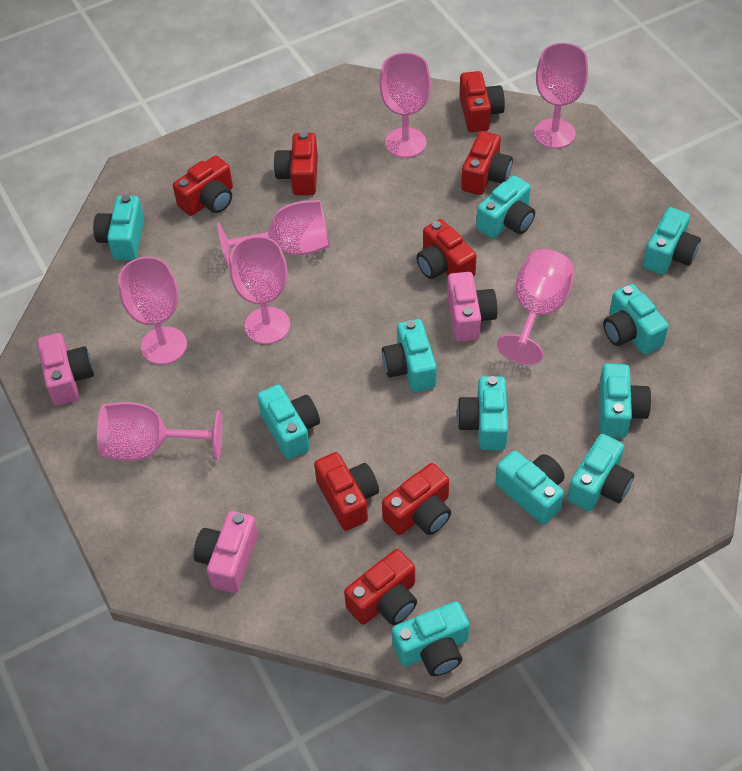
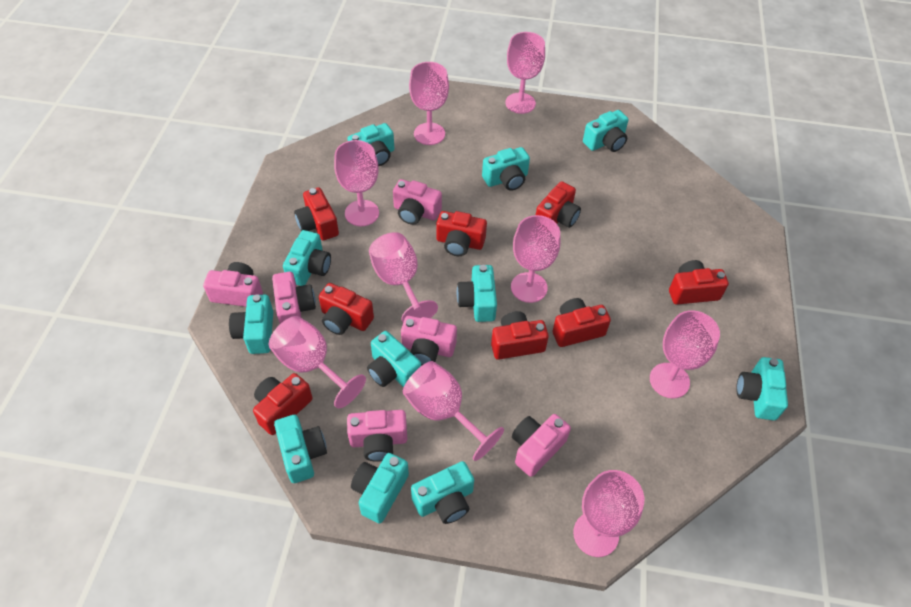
pink camera: [37,333,94,406] [194,511,258,593] [447,272,498,342] = 3 -> [203,262,263,307] [272,272,316,324] [347,410,407,462] [393,179,442,225] [401,316,457,365] [512,414,571,477] = 6
pink goblet: [97,402,222,461] [118,257,187,365] [217,200,330,267] [229,236,290,344] [379,52,431,158] [497,249,575,365] [534,43,588,149] = 7 -> [269,316,366,409] [334,140,379,226] [369,232,438,322] [403,361,504,461] [409,62,449,145] [505,32,545,114] [511,215,560,303] [573,470,644,557] [650,310,720,398] = 9

